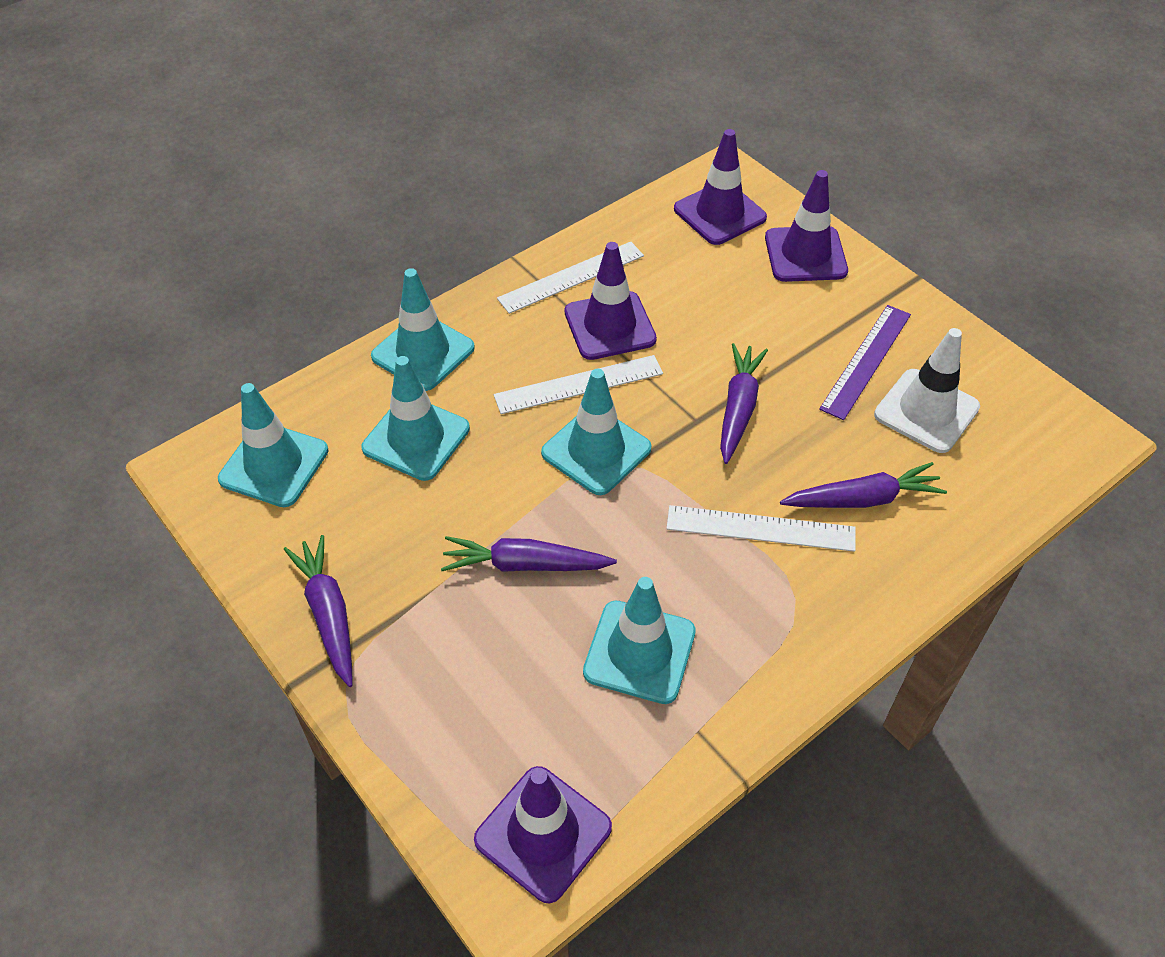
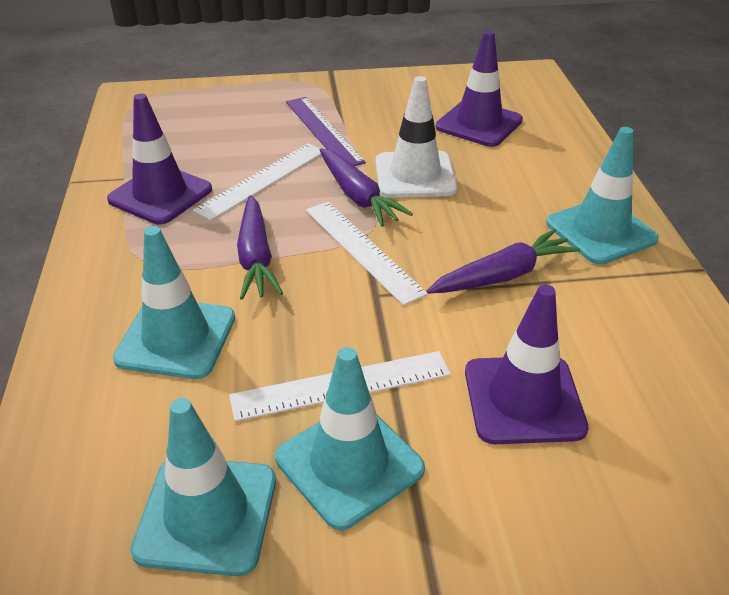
purple carrot: [284,535,353,687] [441,536,617,572] [720,343,768,464] [780,462,947,508] = 4 -> [237,195,283,300] [320,148,413,227] [427,229,580,294] = 3
purple traffic cone: [474,766,612,903] [564,242,657,360] [674,129,767,245] [765,170,848,282] = 4 -> [107,94,212,225] [436,31,523,147] [465,285,589,444] = 3
turquoise traffic cone: [218,383,328,507] [362,356,470,481] [371,268,475,391] [541,369,651,495] [583,577,696,704] = 5 -> [113,226,235,379] [130,398,276,576] [275,347,425,530] [546,127,659,265] = 4

